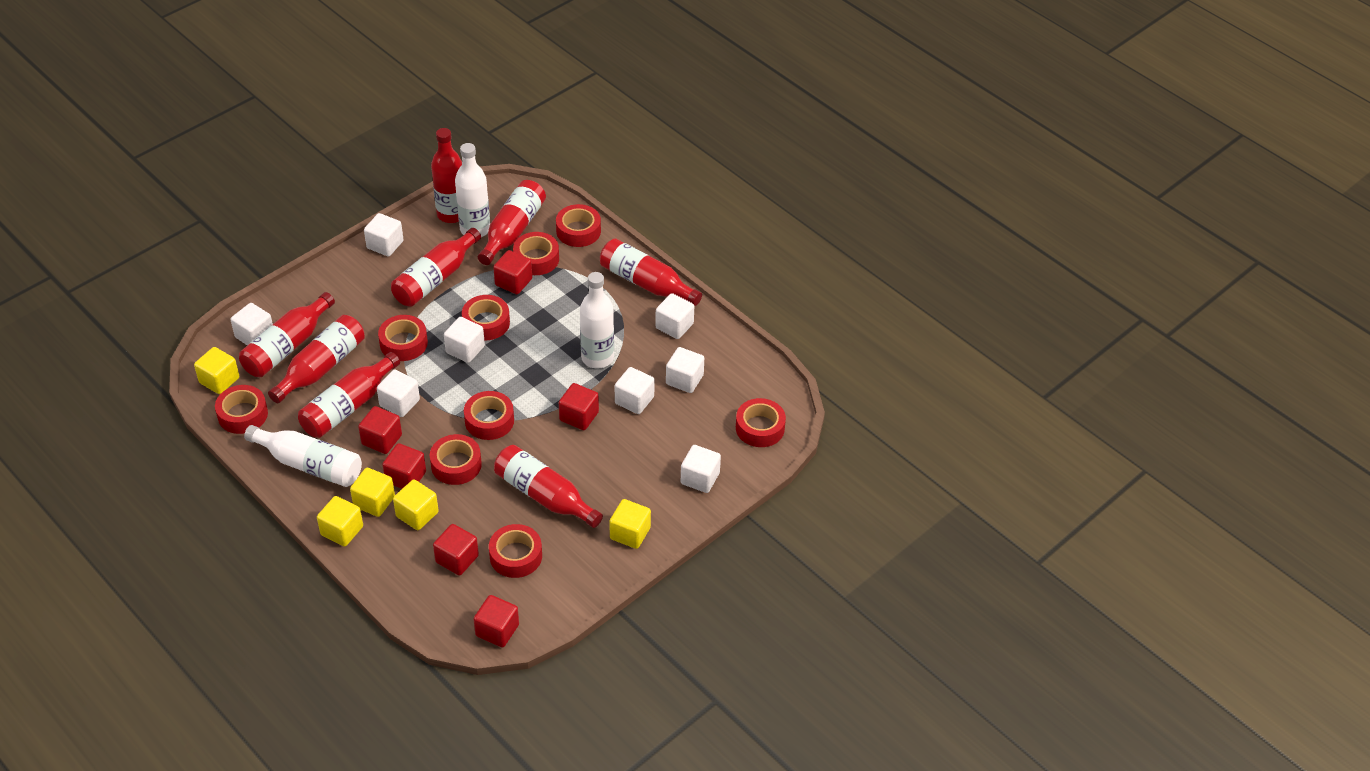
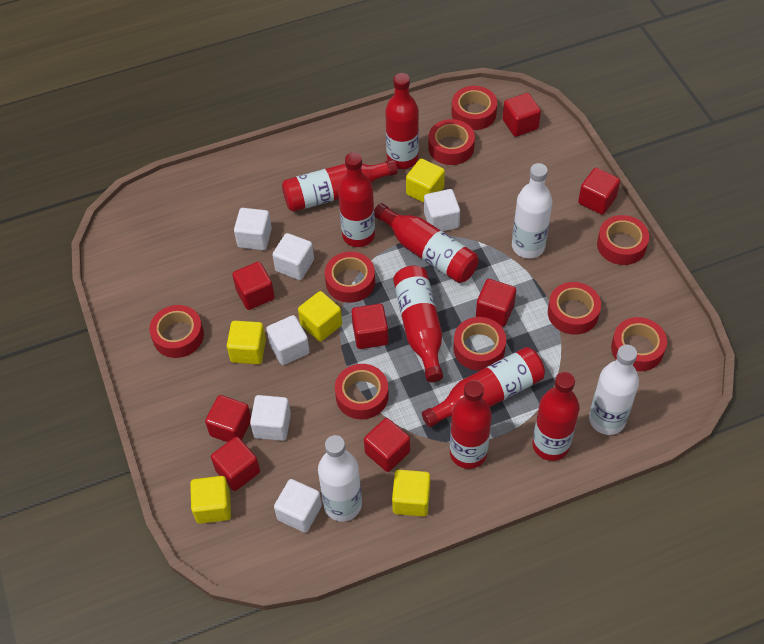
red cube: [358,406,402,454] [382,443,426,489] [433,524,479,576] [474,595,519,647] [493,250,532,294] [559,383,599,430] = 6 -> [205,395,251,442] [211,437,260,491] [232,262,275,310] [351,304,388,349] [364,418,410,472] [476,279,516,327] [503,93,541,137] [578,168,620,215] = 8
white cube: [231,303,273,345] [364,213,404,256] [377,370,420,417] [444,317,485,363] [615,367,655,414] [655,293,694,339] [666,347,704,393] [681,445,721,493] = 8 -> [234,208,272,250] [250,395,291,441] [266,315,310,365] [273,233,314,280] [274,479,322,533] [424,189,460,231] = 6

